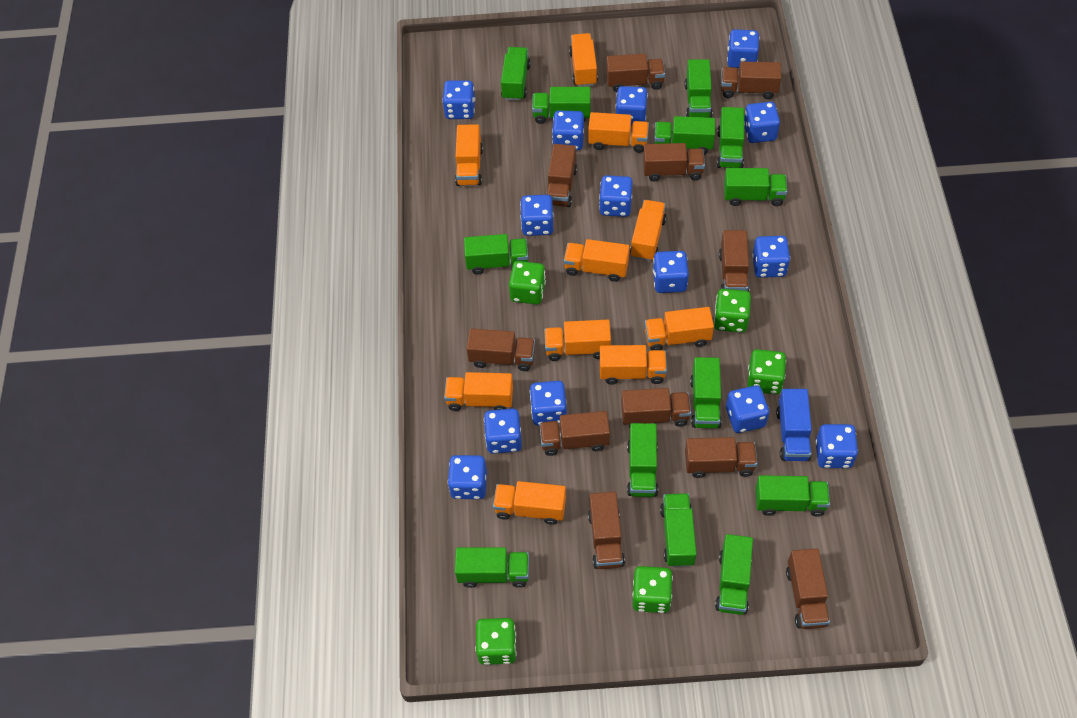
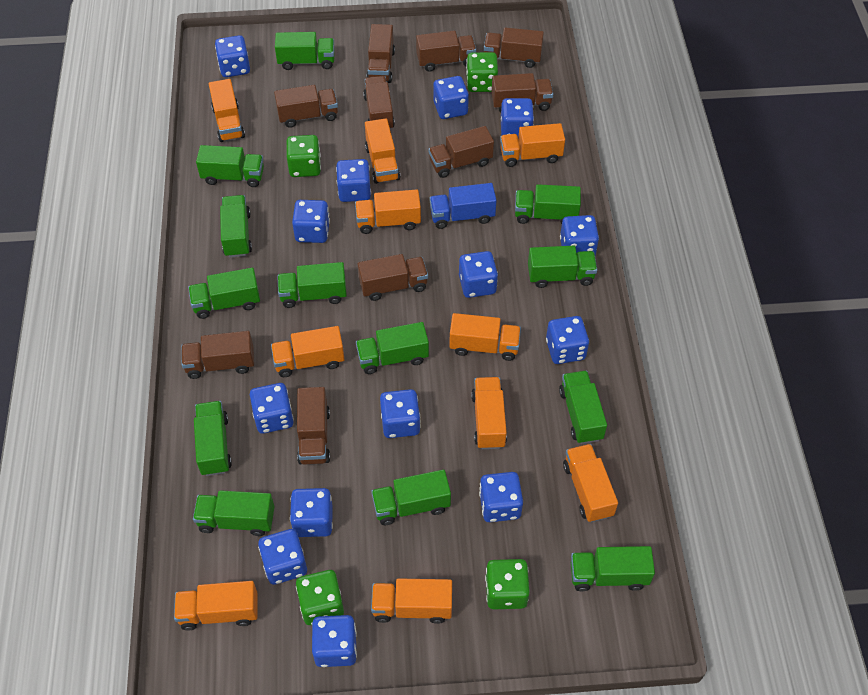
brown truck: [466,328,535,371] [539,411,610,456] [546,144,577,207] [588,492,625,569] [606,54,665,92] [621,388,691,428] [643,143,705,182] [685,437,757,478] [719,230,750,291] [721,61,781,99] [786,548,830,629] = 11 -> [181,331,254,379] [274,85,338,128] [297,387,330,465] [358,254,428,301] [363,76,395,128] [366,24,395,83] [416,31,476,72] [429,126,494,178] [484,28,544,68] [491,73,553,113] = 10
green dice: [475,618,517,665] [509,261,546,305] [633,566,673,613] [714,289,751,333] [747,349,786,394] = 5 -> [287,135,321,177] [296,570,344,625] [466,52,498,92] [485,559,530,609] = 4

